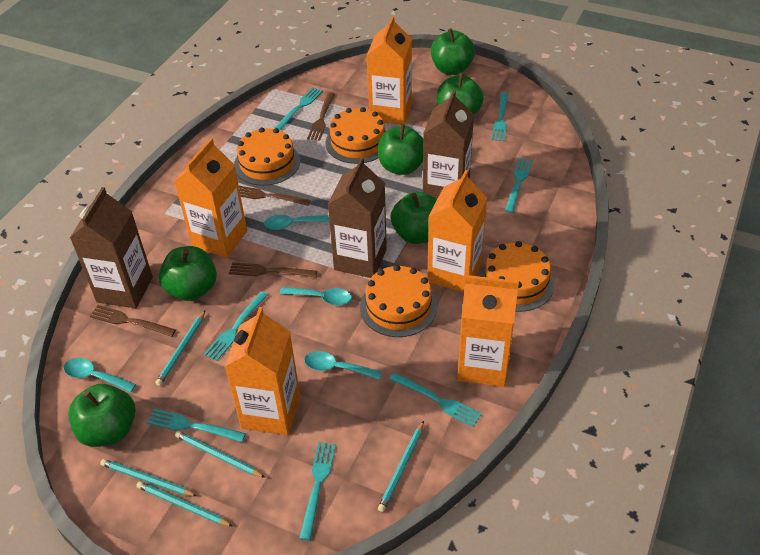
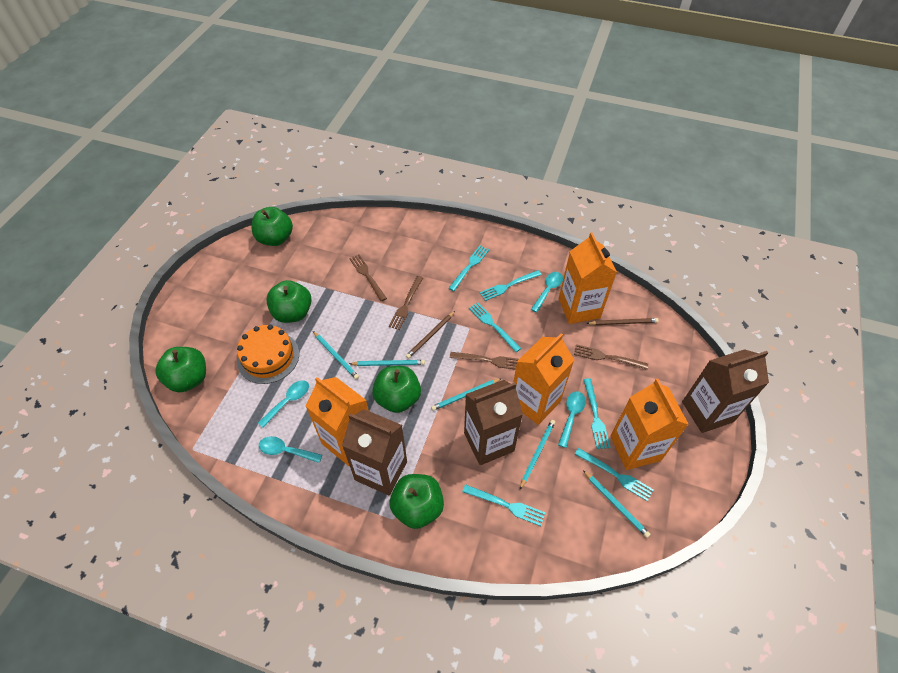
brown pencil: none = 0 -> [406,311,455,359] [586,318,659,325] = 2
green apple: [68,384,135,447] [159,246,217,301] [378,124,423,175] [391,192,437,244] [431,28,475,75] [437,73,484,115] = 6 -> [155,347,206,393] [252,207,293,246] [266,280,312,323] [372,366,421,413] [390,474,444,529] = 5
orange cake: [234,127,300,186] [326,107,386,164] [360,265,437,337] [479,241,555,312] = 4 -> [237,325,299,384] = 1
orange carton: [174,138,247,258] [224,307,300,435] [366,15,412,125] [427,170,487,292] [457,275,519,387] = 5 -> [306,377,369,466] [513,333,574,425] [559,232,617,324] [610,379,689,470] = 4
turquoise fork: [147,409,246,442] [204,291,268,361] [274,87,323,130] [299,442,336,540] [389,372,482,427] [492,92,508,141] [505,158,533,213] = 7 -> [449,245,489,291] [462,484,545,526] [469,302,521,352] [479,270,542,301] [575,448,654,502] [583,378,611,449] = 6

